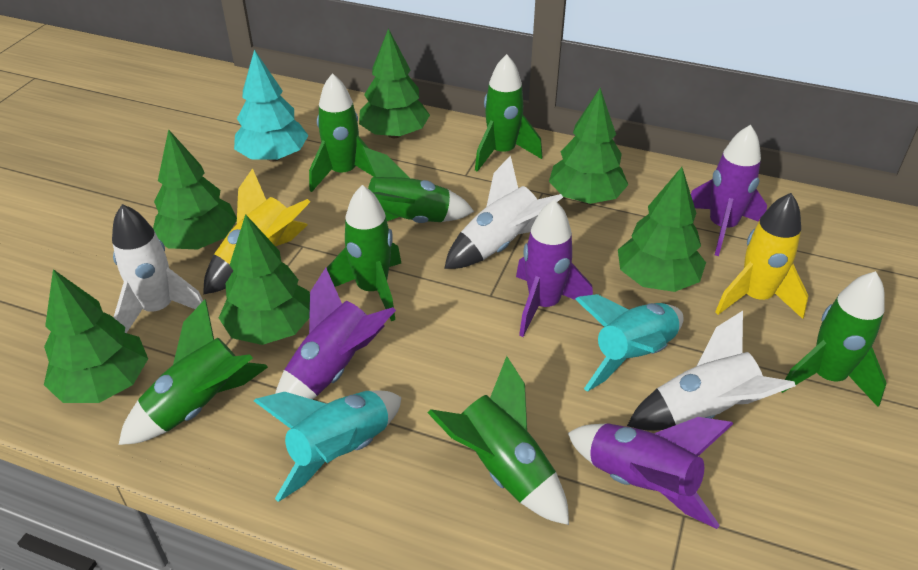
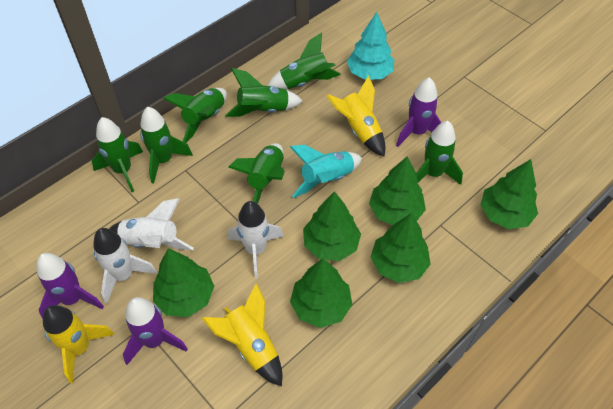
purple rocket: [273,268,396,417] [516,200,593,337] [568,417,733,529] [691,125,767,256] = 4 -> [37,253,104,319] [123,297,188,365] [396,77,442,147] = 3
turquoise rocket: [254,391,402,502] [575,294,684,392] = 2 -> [290,145,362,198] = 1
yellow rocket: [203,168,310,295] [715,193,808,319] = 2 -> [43,305,114,383] [202,283,282,386] [326,76,385,157] = 3

